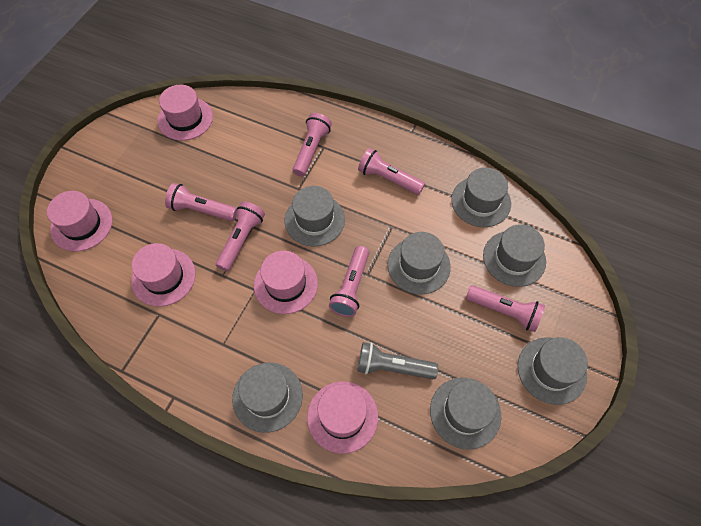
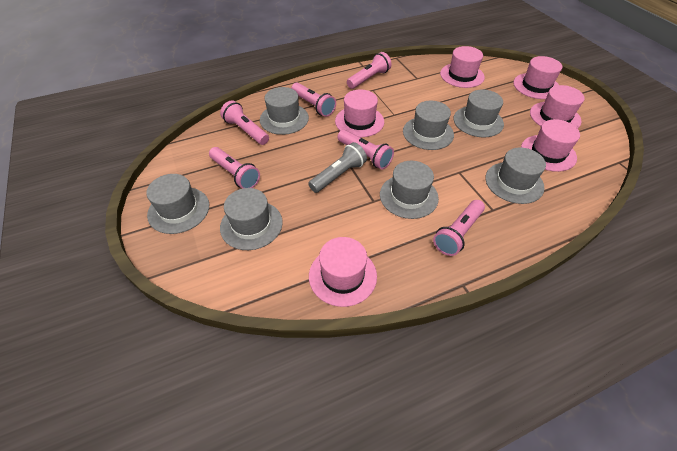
pink hat: [47,191,113,252] [131,243,196,307] [158,85,213,141] [254,251,318,314] [307,381,378,454] = 5 -> [309,237,377,307] [335,89,384,137] [440,46,485,88] [513,56,562,99] [521,119,580,172] [530,85,585,129] = 6

